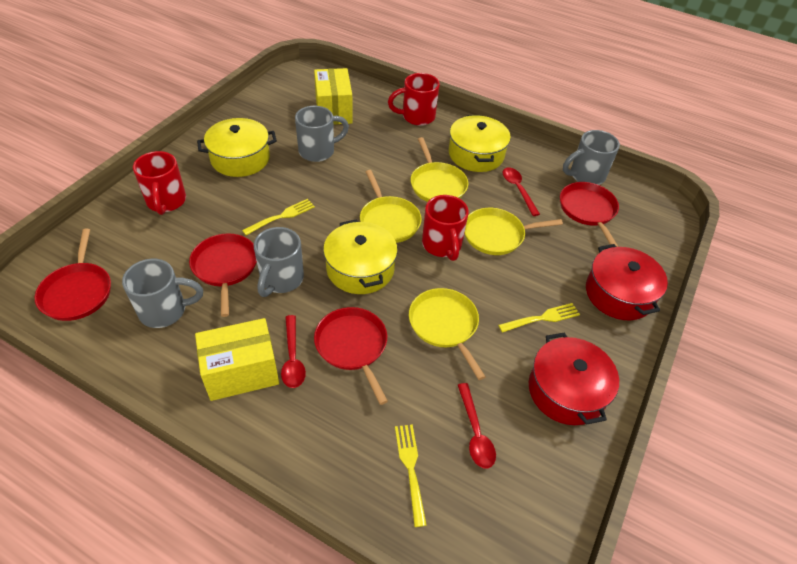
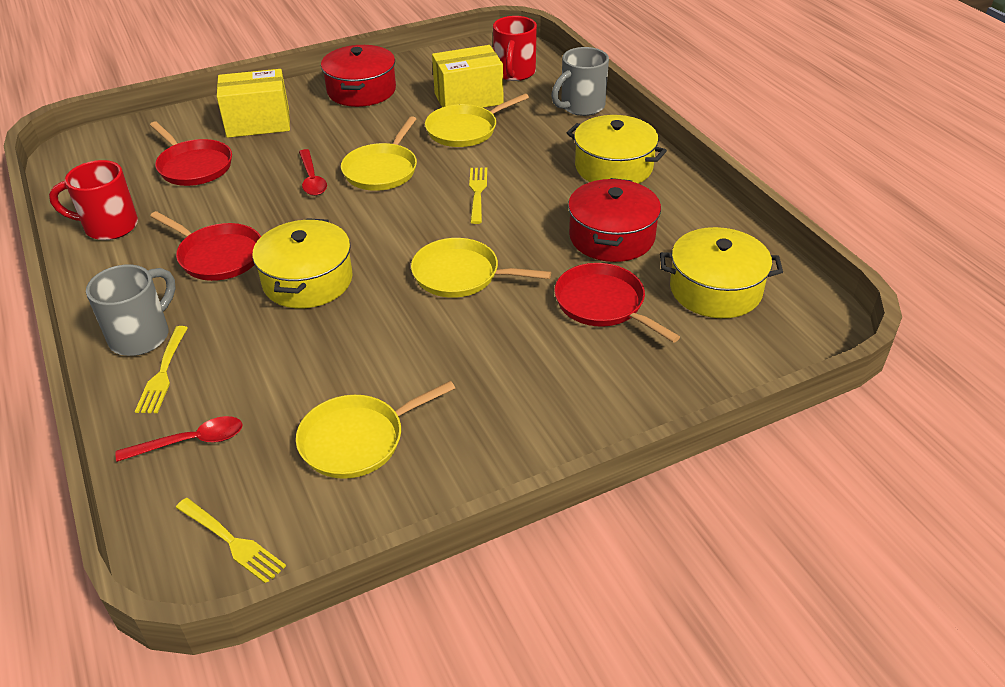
grey mug: [122,259,203,328] [254,227,304,297] [295,106,349,162] [563,130,620,185] = 4 -> [86,264,176,356] [551,47,609,116] = 2
red mug: [133,151,186,215] [388,73,440,126] [422,195,469,261] = 3 -> [49,160,138,240] [493,16,537,81] = 2
red pan: [35,229,111,321] [189,234,257,317] [314,307,388,405] [560,182,619,247] = 4 -> [150,121,232,186] [150,211,261,281] [554,263,680,343] = 3
red spoon: [281,315,306,388] [458,383,496,469] [503,168,540,216] = 3 -> [115,416,243,462] [299,149,327,196] = 2

